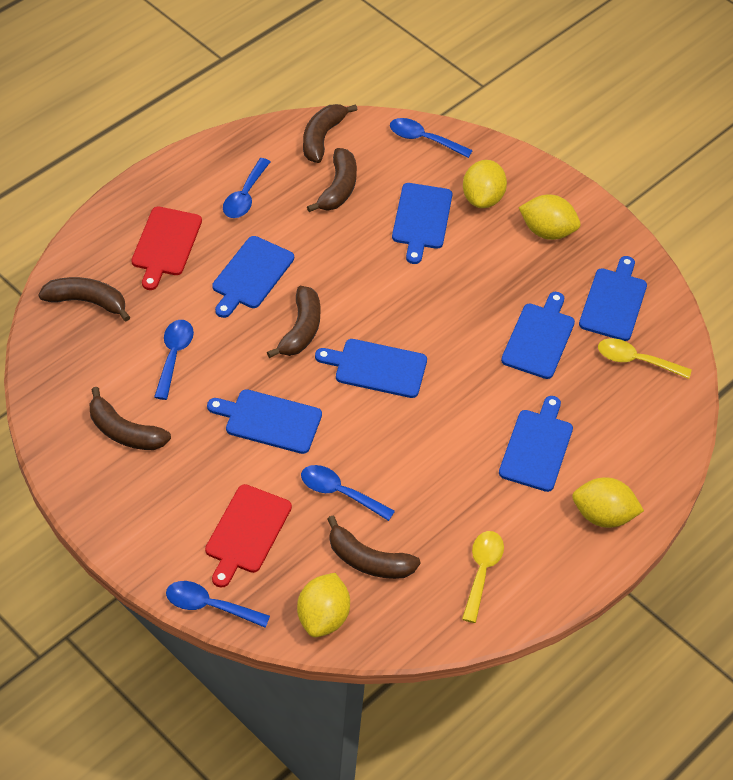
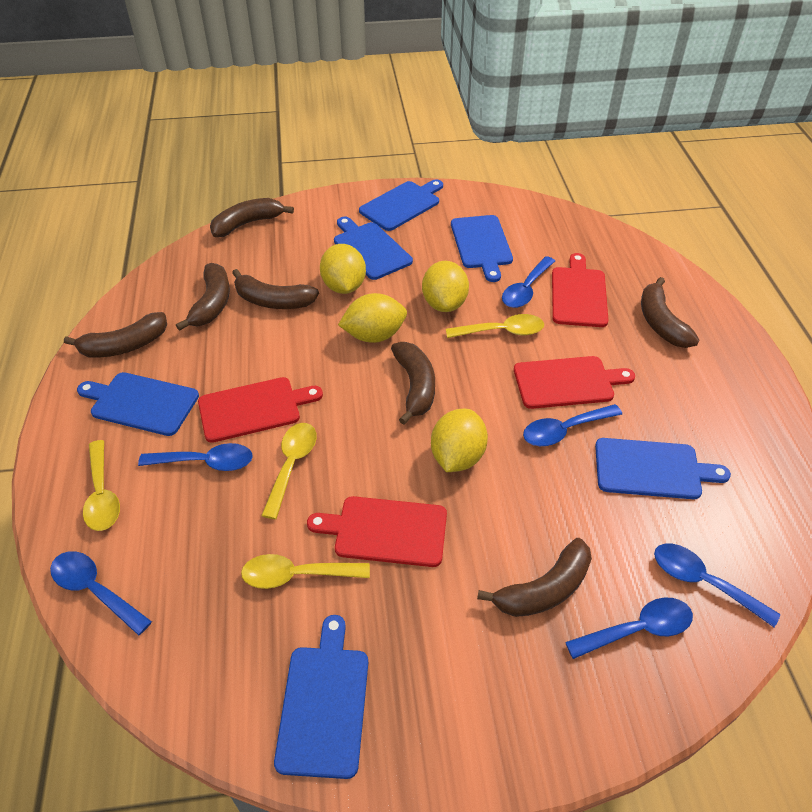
blue cutting board: [207,389,322,454] [212,236,294,318] [315,339,427,398] [392,183,452,264] [499,396,573,492] [501,292,575,379] [579,256,647,341] = 7 -> [77,372,199,436] [274,615,368,779] [334,217,413,280] [359,179,443,231] [451,215,513,282] [595,438,731,499] = 6
blue spoon: [154,320,194,400] [166,581,270,628] [223,158,270,218] [301,465,395,521] [390,118,473,158] = 5 -> [50,551,152,636] [138,443,253,471] [502,256,555,308] [523,404,622,446] [565,598,693,659] [654,544,780,627] = 6
brown banana: [39,277,130,322] [90,387,171,450] [267,286,321,358] [303,104,357,163] [307,148,357,212] [327,516,421,579] = 6 -> [64,312,167,358] [176,263,230,331] [210,198,294,237] [232,269,319,309] [391,342,435,424] [477,538,592,617] [641,277,699,348] = 7
red cutting board: [131,206,202,290] [205,484,292,588] = 2 -> [198,377,323,443] [307,496,447,567] [514,356,635,409] [552,253,609,327] = 4
yellow spoon: [462,531,504,623] [598,338,692,379] = 2 -> [83,440,120,531] [241,554,370,589] [261,423,317,519] [446,314,544,338] = 4

